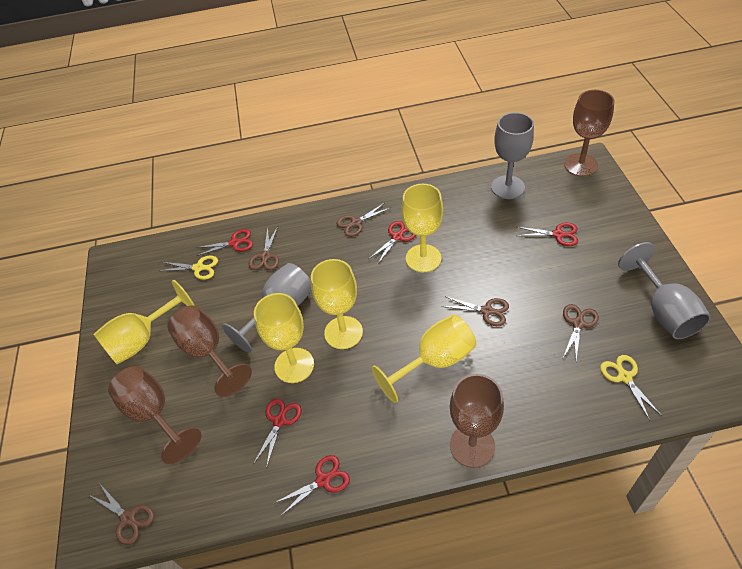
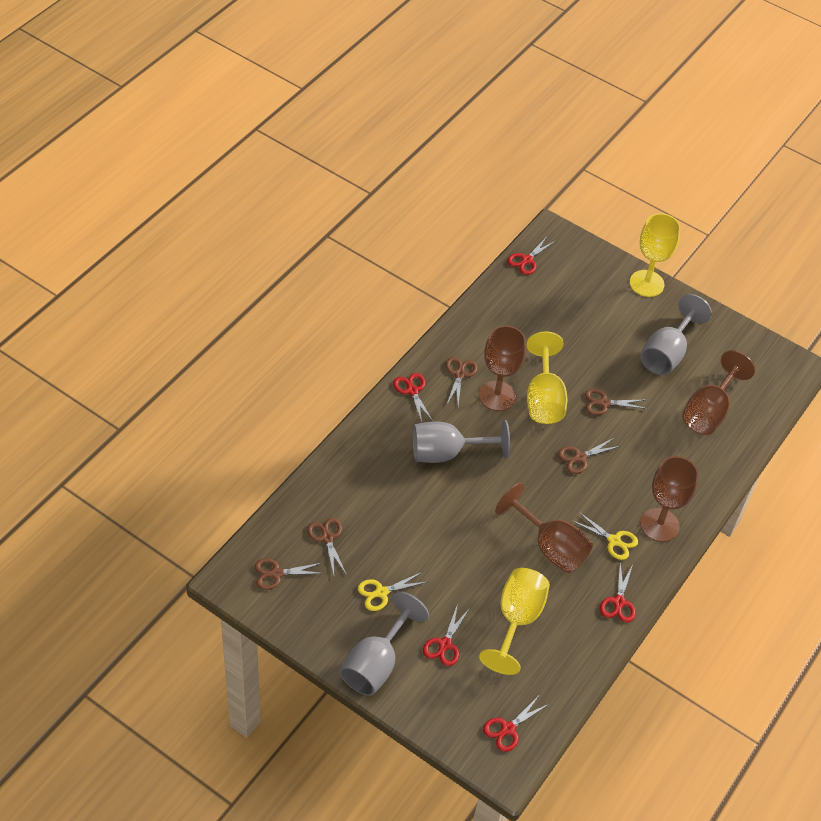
yellow goblet: [93,280,195,364] [254,293,314,383] [311,259,363,349] [372,315,476,403] [401,184,443,272] = 5 -> [479,568,550,675] [527,331,567,424] [630,213,681,297] = 3

